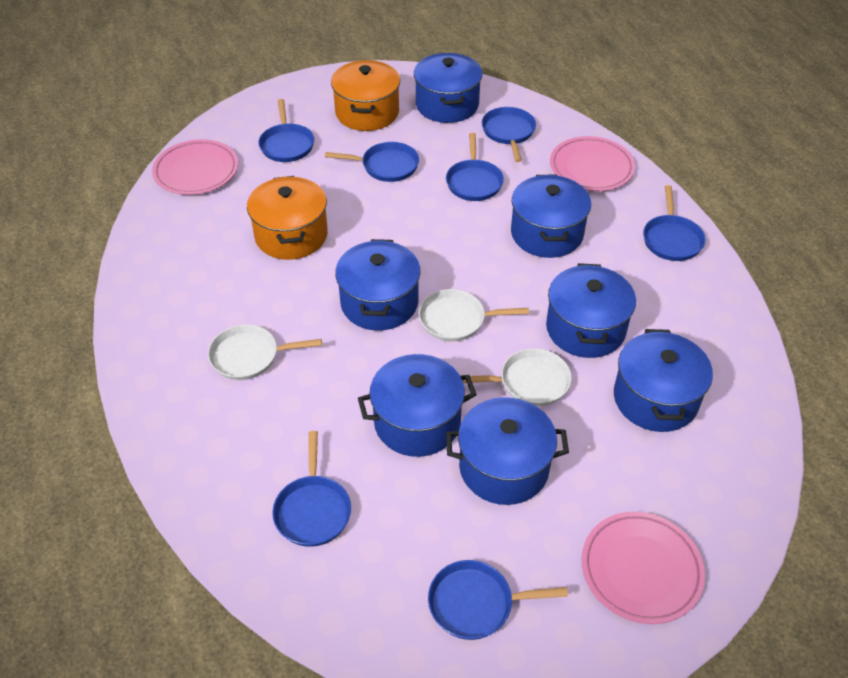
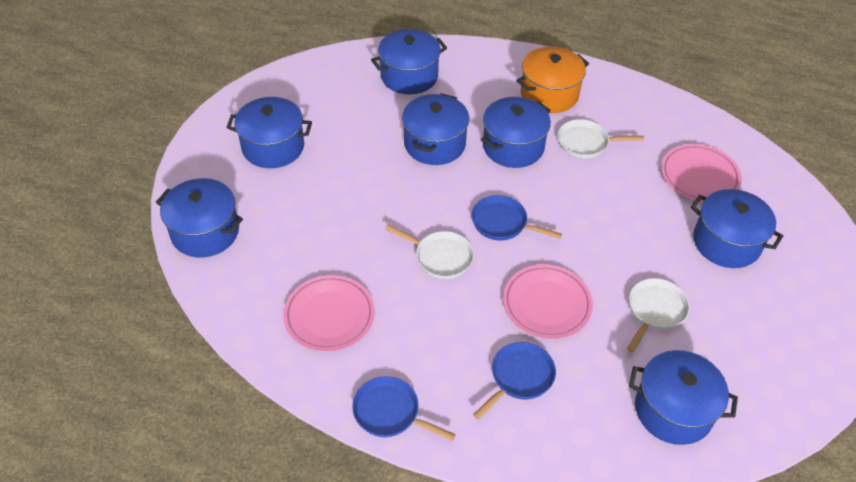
blue pan: [258,99,314,162] [272,431,351,547] [325,142,419,182] [428,560,568,640] [446,133,504,201] [482,107,536,162] [643,185,706,261] = 7 -> [352,376,456,441] [472,195,562,240] [473,342,556,419] = 3
orange pot: [247,176,328,260] [331,60,400,131] = 2 -> [517,47,589,113] = 1

